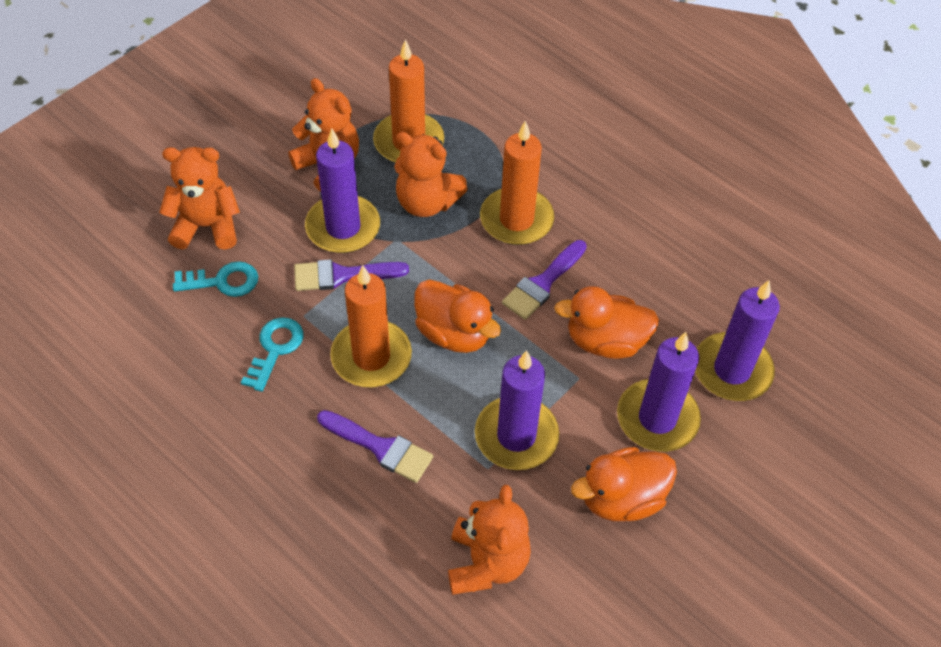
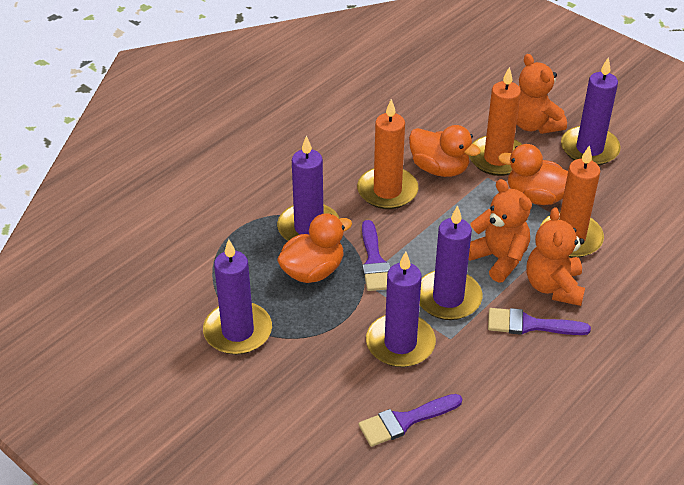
orange teddy bear: [159,147,240,250] [288,78,359,192] [394,132,468,217] [448,485,531,595] = 4 -> [468,179,532,283] [517,54,567,134] [526,207,585,306] = 3
purple candle: [305,128,380,253] [475,350,559,470] [617,332,701,452] [695,280,780,401] = 4 -> [203,239,272,355] [277,135,340,241] [366,251,436,367] [420,205,482,320] [561,57,621,165] = 5
turquoise key: [173,261,258,297] [241,317,303,392] = 2 -> none = 0

